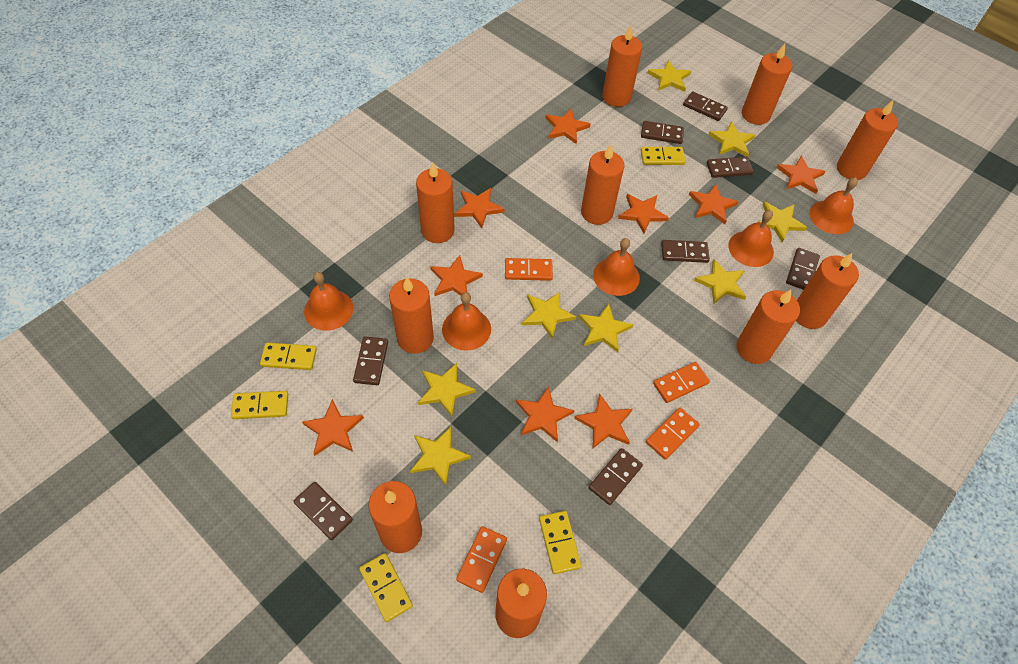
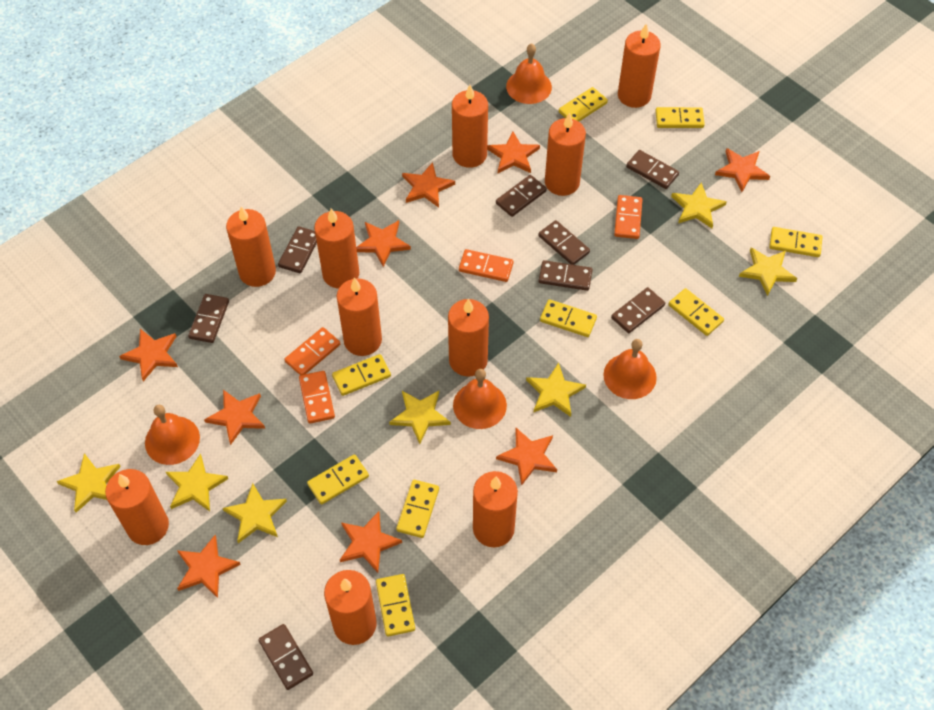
orange bell: [304,272,354,331] [442,292,491,351] [593,238,640,296] [728,210,774,267] [810,177,858,234] = 5 -> [145,405,200,465] [453,369,507,429] [506,43,552,104] [603,339,657,399] = 4
yellow domino: [231,391,289,419] [260,343,317,370] [359,553,413,622] [539,511,582,574] [641,147,685,165] = 5 -> [307,454,369,505] [332,354,391,396] [376,574,415,637] [396,480,439,538] [540,299,597,337] [559,87,608,121] [655,107,705,128] [669,288,724,336] [769,227,822,257] = 9
yellow star: [410,427,471,486] [418,363,476,417] [522,292,576,339] [579,304,633,353] [648,60,691,92] [694,259,746,304] [708,121,755,157] [759,201,807,242] = 8 -> [56,453,121,513] [166,454,228,511] [223,483,287,543] [389,391,451,444] [526,362,586,417] [671,182,727,228] [739,247,797,296] = 7

